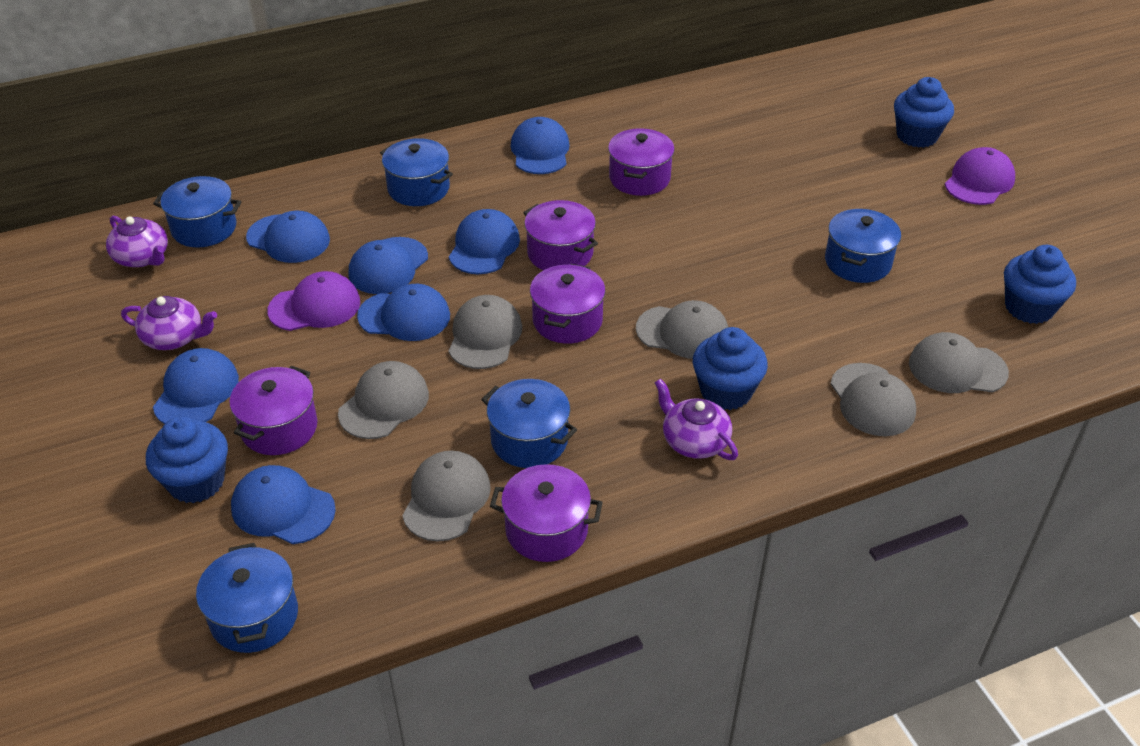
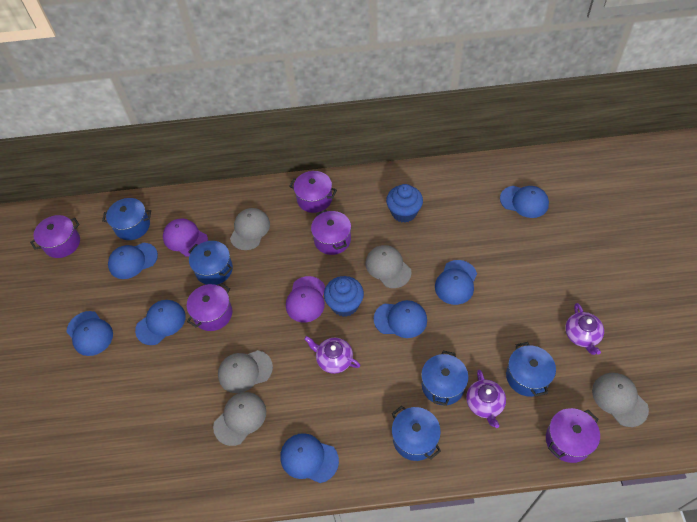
blue cupcake: [146,416,228,503] [693,327,768,410] [894,77,954,148] [1004,245,1076,324] = 4 -> [324,276,364,317] [386,184,423,223] = 2
grey cap: [338,361,429,439] [402,450,491,541] [449,295,522,369] [636,300,728,359] [830,363,916,436] [909,332,1009,393] = 6 -> [213,392,266,446] [218,350,273,393] [230,208,270,250] [366,245,411,288] [592,373,649,427] = 5

